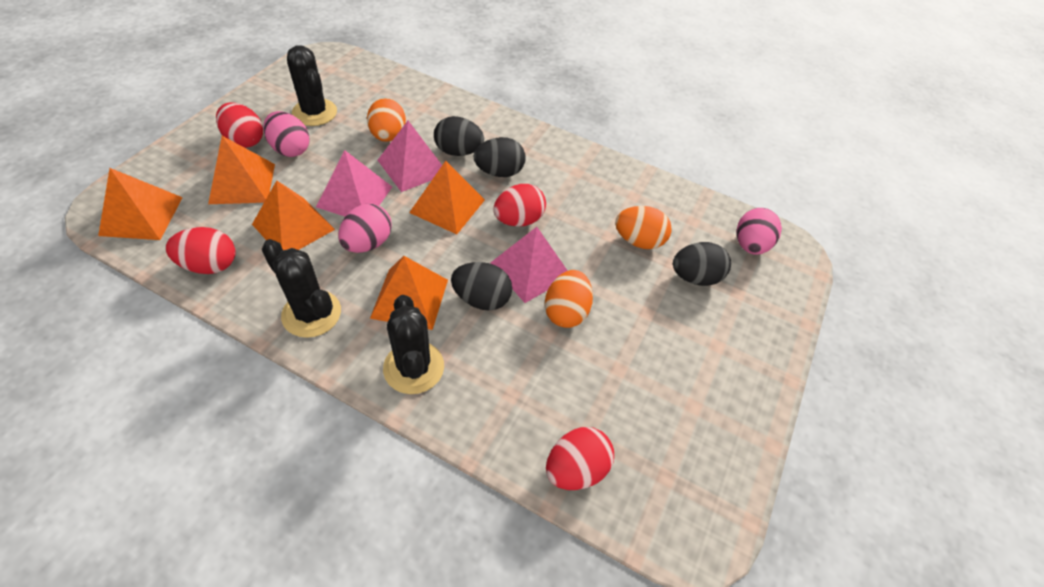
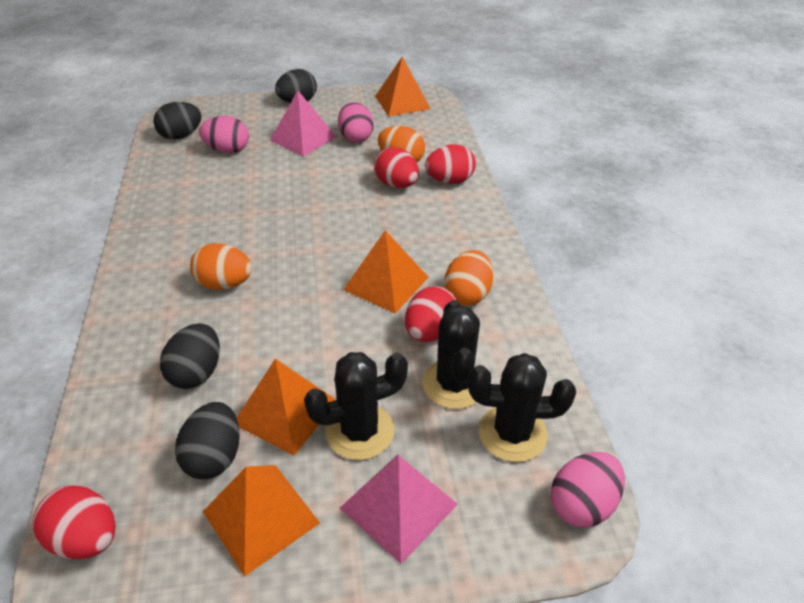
orange pyramid: [98,168,183,240] [208,136,275,204] [252,180,335,250] [370,256,448,330] [409,161,485,234] = 5 -> [203,465,320,577] [237,359,336,456] [343,230,429,314] [375,56,430,116] = 4
pink pyramid: [316,150,392,217] [378,121,442,192] [490,227,568,303] = 3 -> [270,91,337,156] [340,455,458,564] = 2

